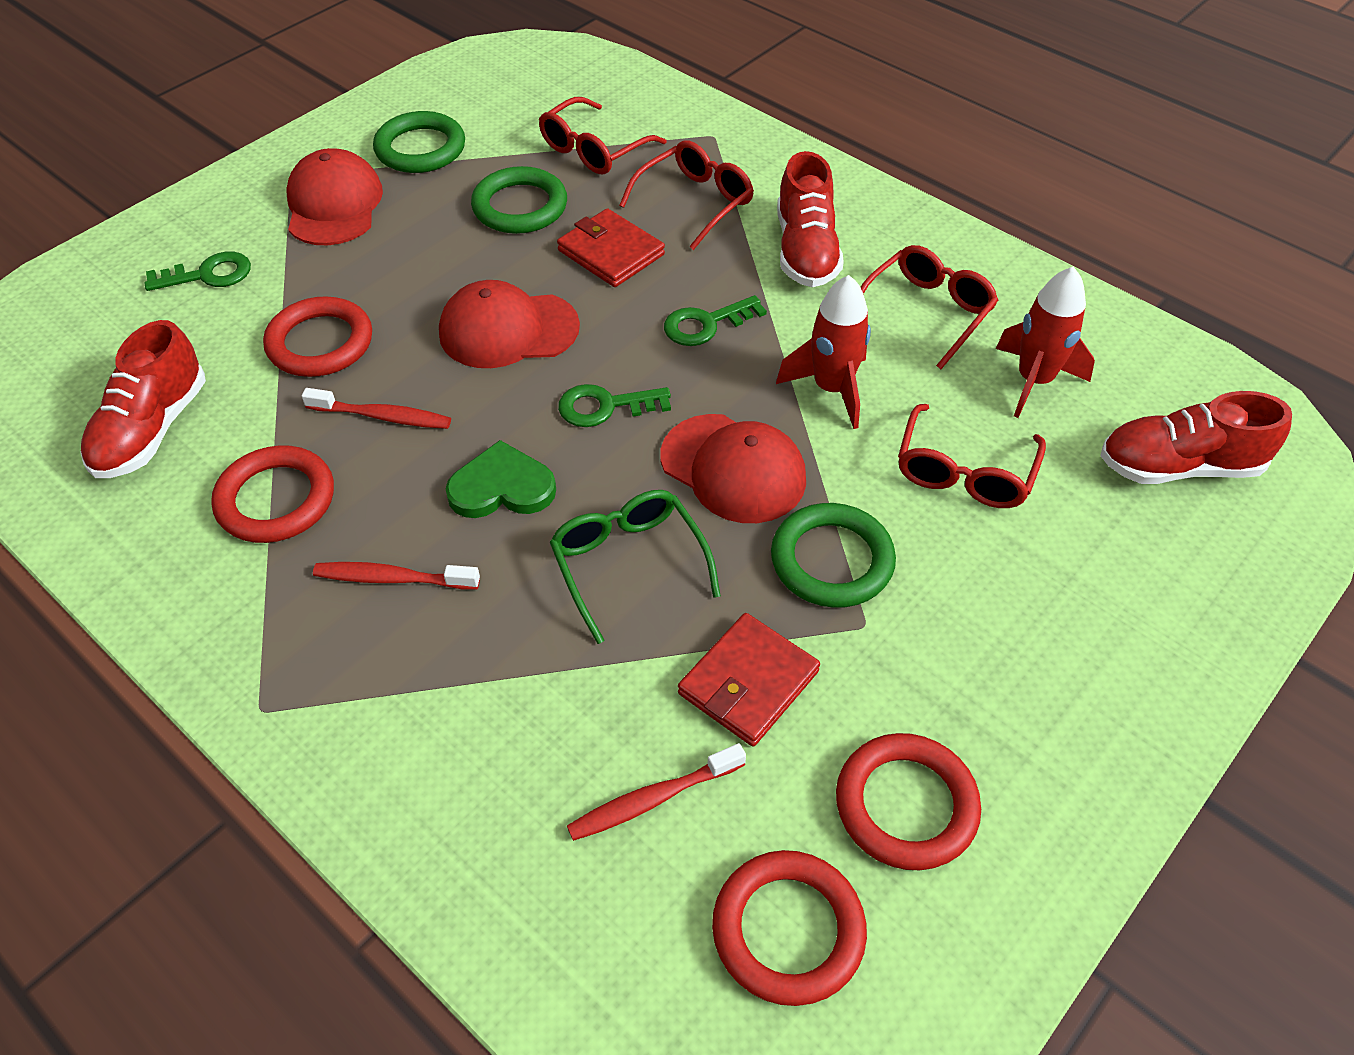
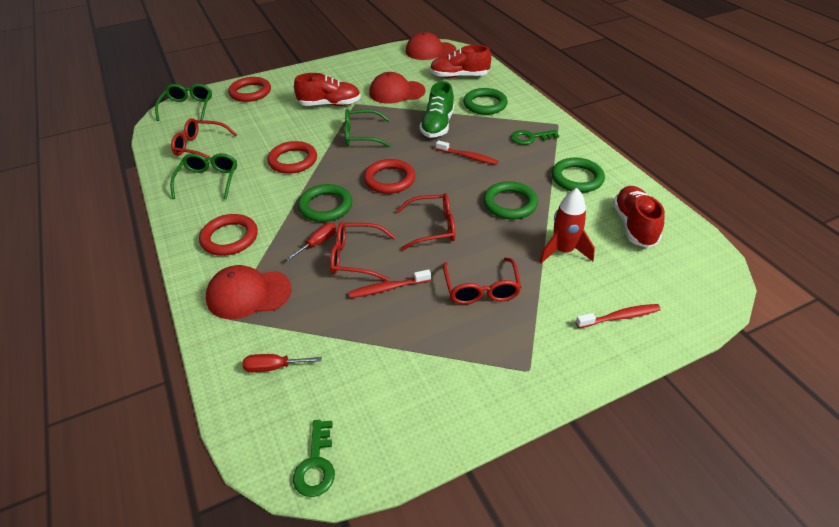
green glasses: [550,490,721,644] = 1 -> [155,84,212,121] [170,153,237,199] [344,109,391,147] = 3
green heart: [446,440,556,518] = 1 -> none = 0
green key: [145,252,251,291] [558,384,671,427] [664,295,767,346] = 3 -> [293,420,335,497] [511,130,559,145] = 2
green ring: [373,111,465,173] [471,166,567,234] [771,503,896,608] = 3 -> [298,184,352,222] [463,88,508,115] [483,181,538,219] [552,158,605,193] = 4
green shoe: none = 0 -> [419,81,454,138] = 1
red rocket: [776,275,871,429] [996,267,1095,418] = 2 -> [539,188,595,264] = 1
red screwdriver: none = 0 -> [243,354,322,372] [286,223,337,261] = 2
red wallet: [557,208,665,287] [678,613,820,747] = 2 -> none = 0

